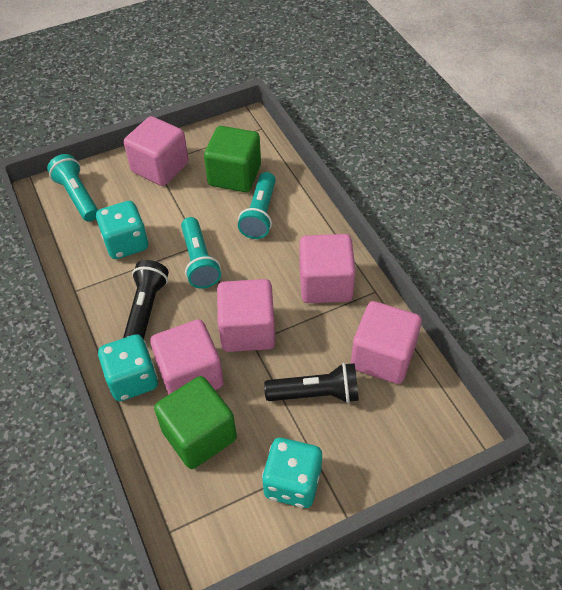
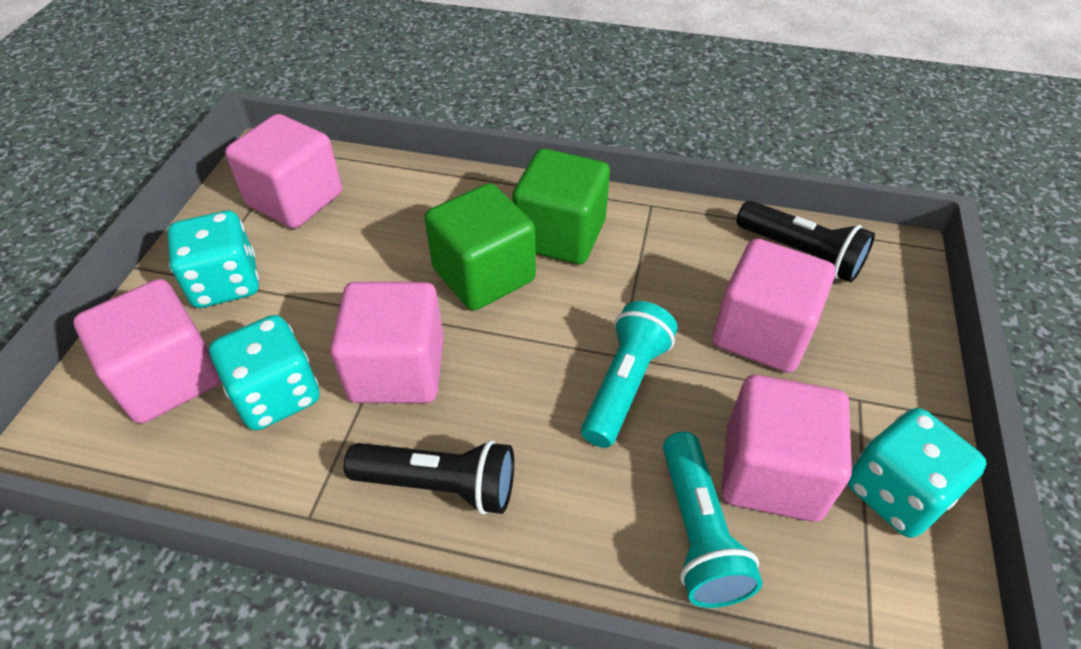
turquoise flashlight: [47,154,98,222] [181,217,221,289] [238,172,276,239] = 3 -> [581,301,678,448] [663,431,763,608] = 2

